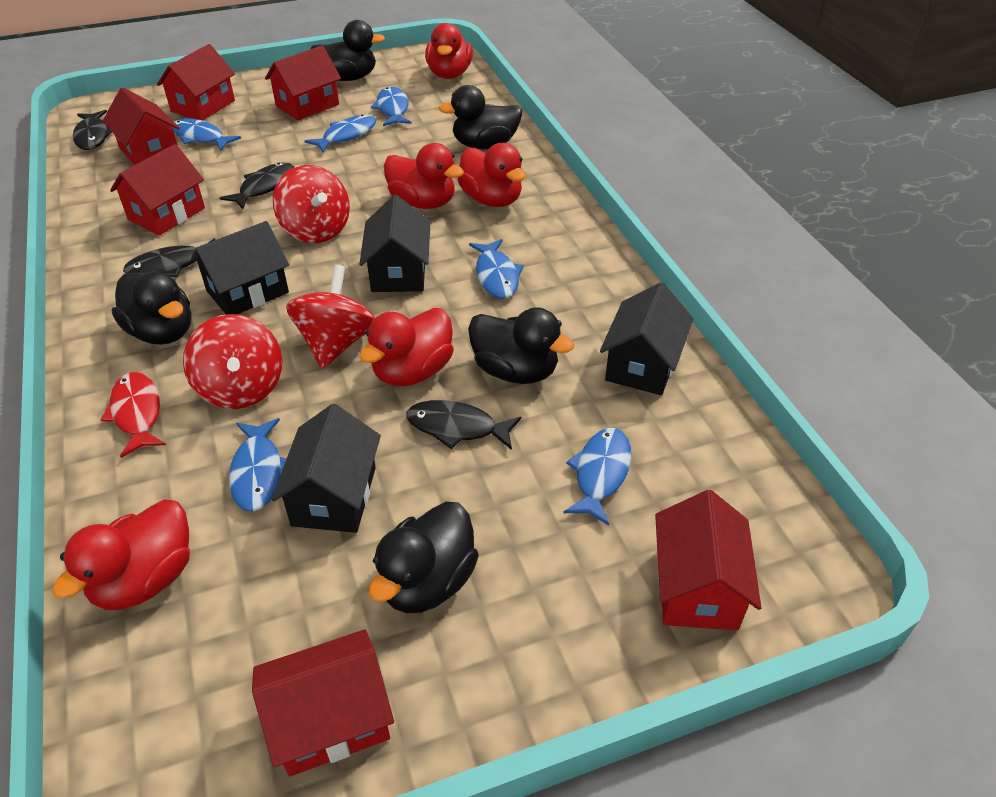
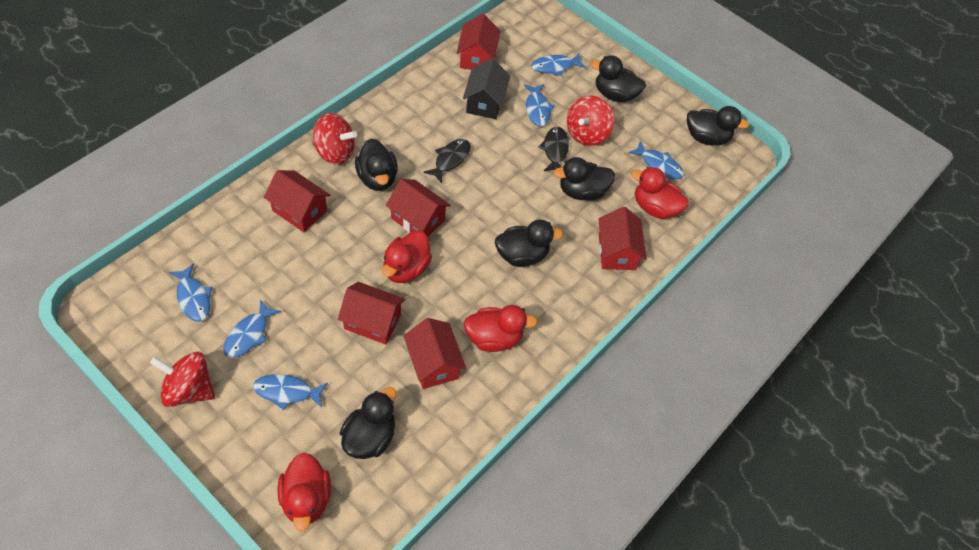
black duck: [112,272,192,345] [311,20,385,81] [369,502,479,613] [439,85,522,149] [468,307,574,384] = 5 -> [340,387,396,459] [355,139,398,191] [495,220,563,267] [554,157,615,201] [591,55,646,102] [687,106,749,146] = 6
black fish: [73,110,112,150] [123,238,215,277] [220,162,294,209] [406,400,521,450] = 4 -> [423,139,471,183] [538,127,569,171] = 2
black house: [191,221,289,315] [271,404,381,533] [359,195,431,292] [600,282,693,395] = 4 -> [463,58,510,119] = 1
red duck: [52,500,190,610] [359,308,454,386] [384,143,464,209] [425,23,473,79] [457,143,526,207] = 5 -> [278,452,331,531] [382,230,432,283] [463,305,538,352] [631,167,689,219] = 4
red fish: [100,372,166,458] = 1 -> none = 0

